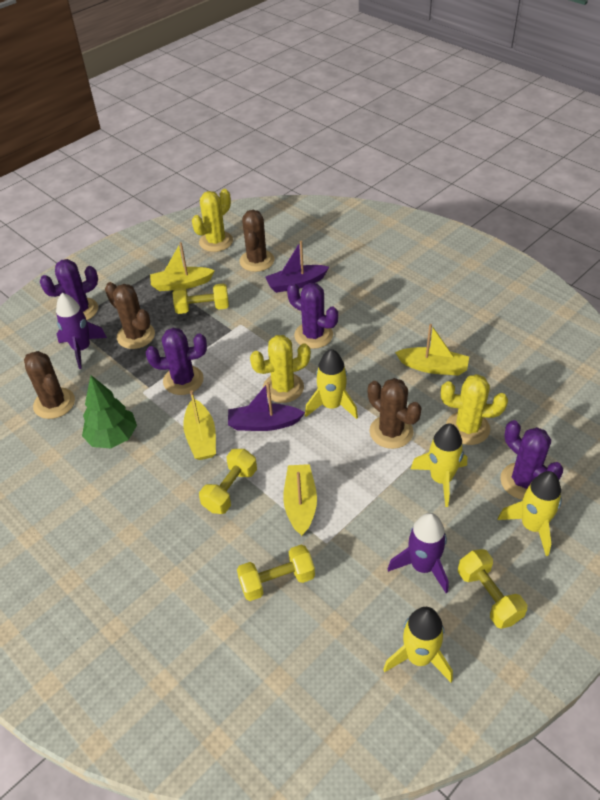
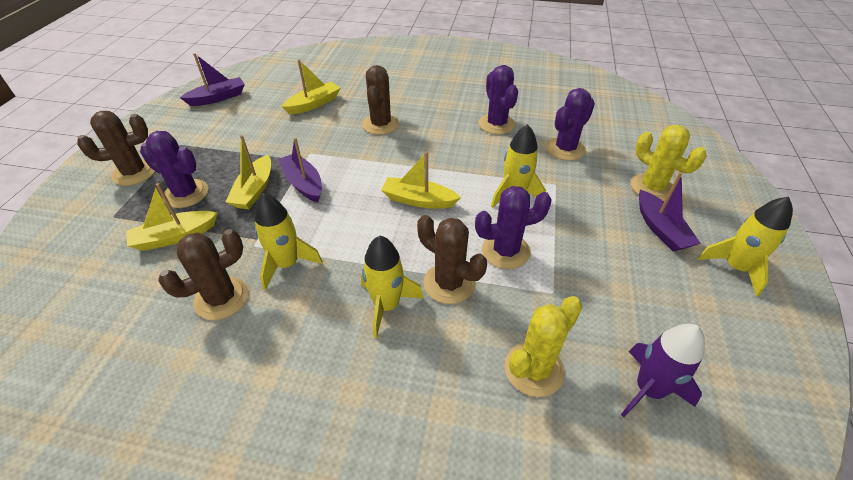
green tree: [82,375,137,448] = 1 -> none = 0
purple boat: [228,382,305,431] [265,241,329,293] = 2 -> [180,53,245,106] [278,138,322,202] [639,172,701,251] = 3
purple rocket: [56,293,107,369] [388,513,449,593] = 2 -> [621,324,705,417] = 1
yellow cactus: [192,189,233,252] [250,335,311,403] [441,374,508,445] = 3 -> [505,296,582,397] [631,125,707,201] = 2
yellow dumbbell: [173,284,229,314] [199,449,257,514] [237,545,315,601] [458,549,527,629] = 4 -> none = 0

